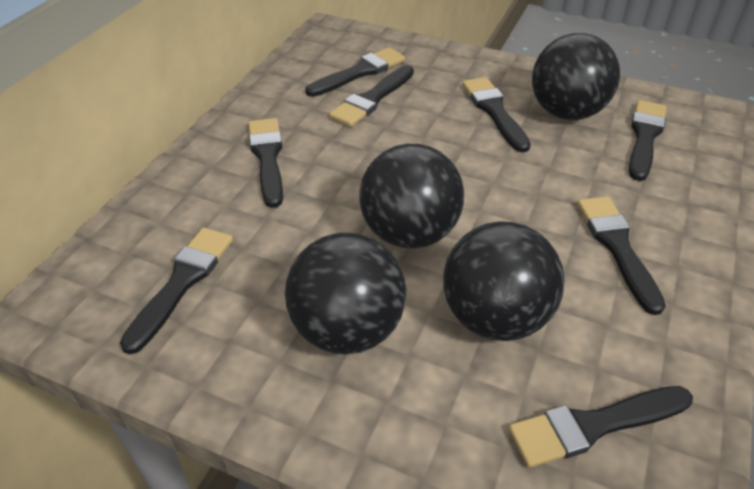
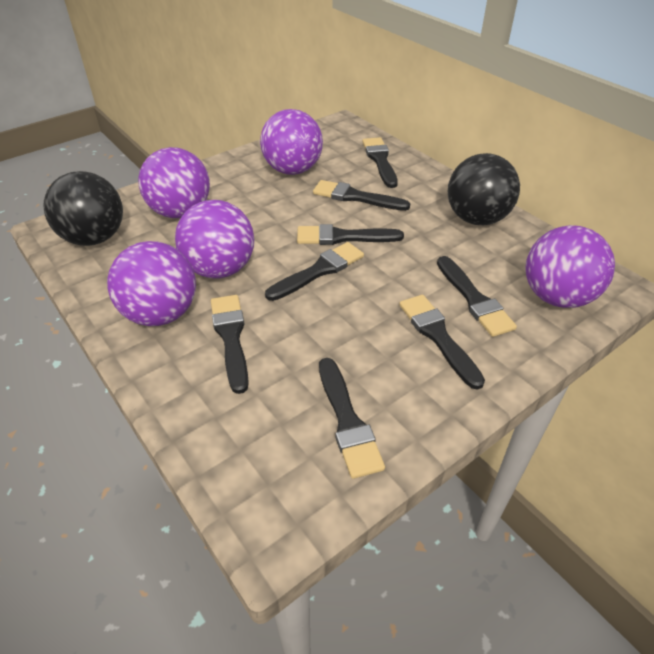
black ball: [285,232,406,354] [359,144,464,248] [443,221,565,341] [532,33,620,120] = 4 -> [44,171,123,246] [448,153,520,225] = 2
purple ball: none = 0 -> [107,241,196,326] [138,147,210,218] [175,200,254,279] [260,109,323,175] [525,225,615,308] = 5

